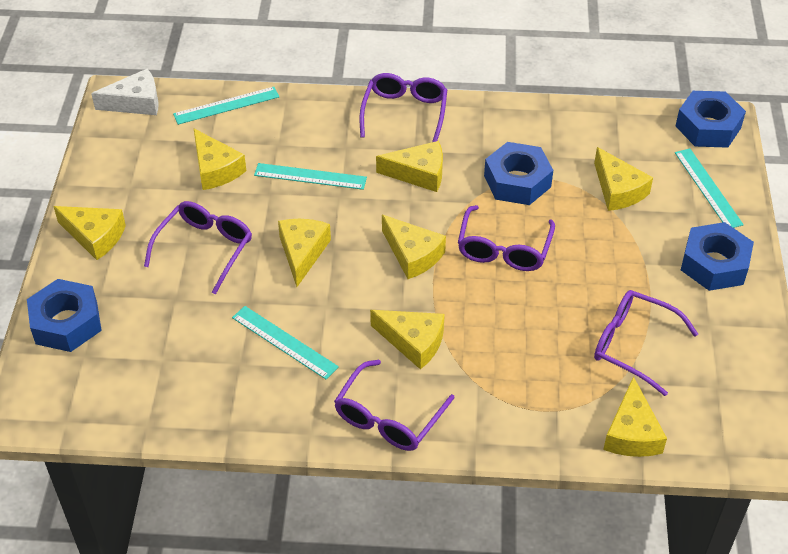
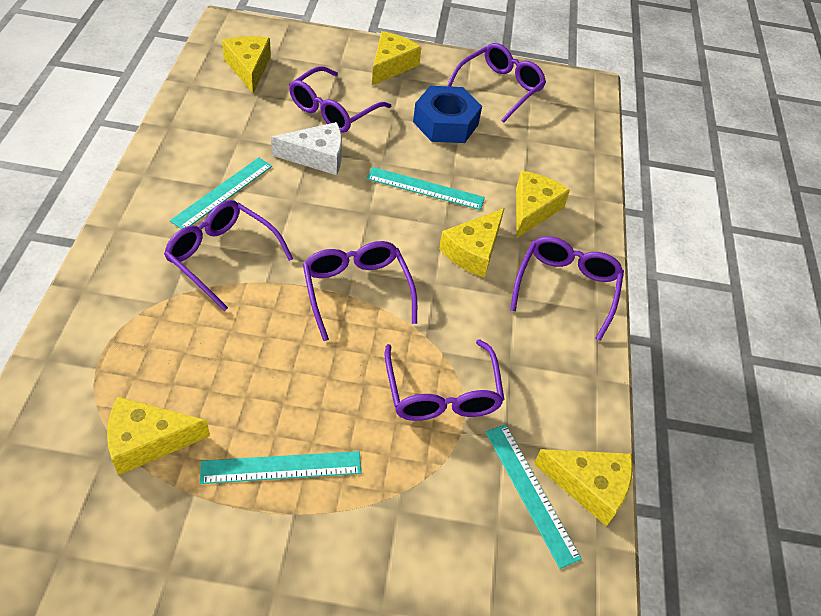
blue nut: [27,279,102,352] [484,142,553,205] [675,91,746,148] [681,222,754,291] = 4 -> [413,86,482,143] = 1
purple glasses: [144,201,252,295] [334,360,455,451] [360,73,447,142] [458,205,555,271] [594,290,698,396] = 5 -> [164,200,293,311] [289,66,391,133] [303,241,417,341] [385,339,505,421] [447,43,546,123] [510,236,624,341] = 6
yellow cheese: [53,206,126,260] [194,129,246,190] [278,219,331,287] [370,310,445,370] [376,141,443,192] [382,215,446,279] [594,147,653,211] [603,376,667,457] = 8 -> [107,397,210,475] [222,36,271,93] [372,31,421,85] [439,208,504,278] [516,171,570,238] [534,449,633,526] = 6

